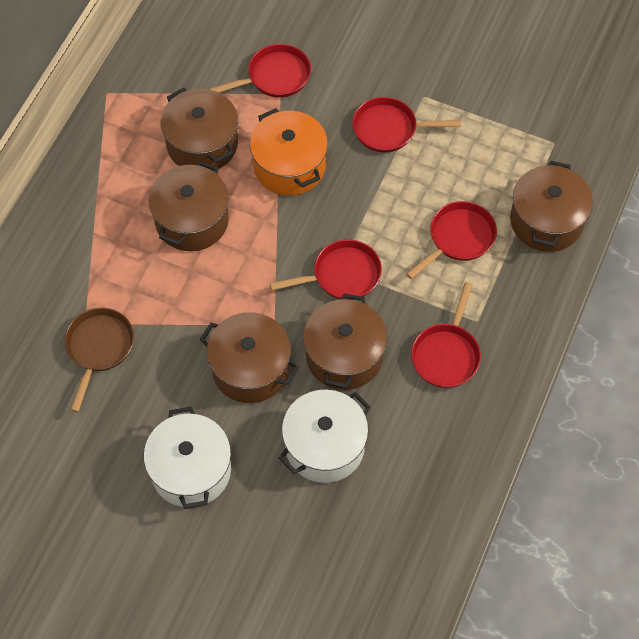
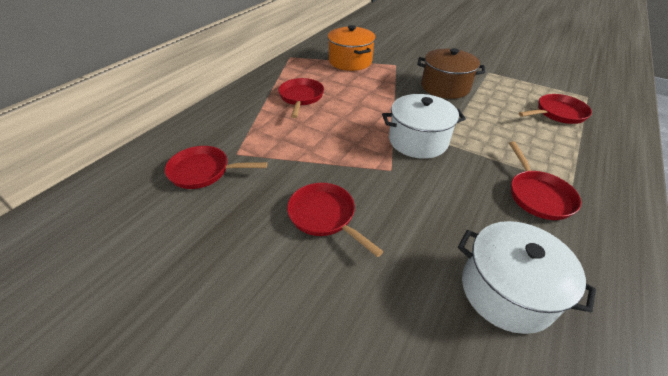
brown pan: [65,308,134,412] = 1 -> none = 0
brown pot: [149,161,229,251] [161,88,238,171] [200,312,299,403] [303,293,387,390] [510,161,593,252] = 5 -> [417,48,485,99] = 1

